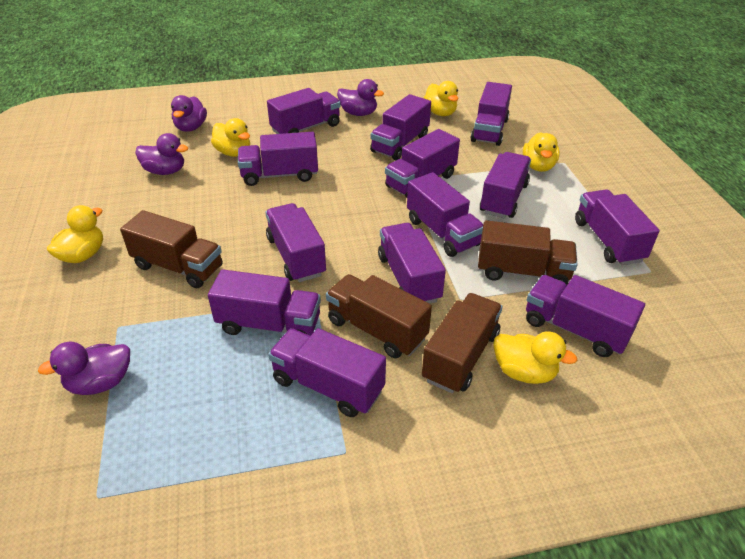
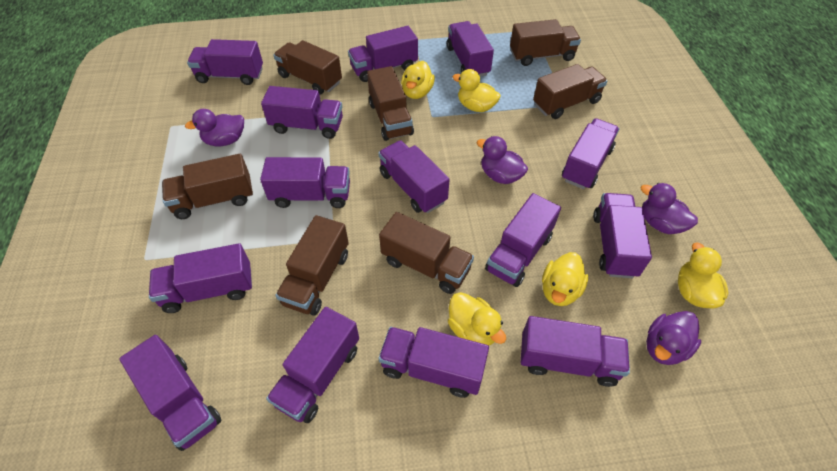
brown truck: [120,210,223,288] [326,274,432,358] [422,293,503,393] [478,220,578,285] = 4 -> [162,154,253,219] [273,40,342,95] [275,215,349,316] [367,66,414,141] [379,212,474,294] [510,19,581,66] [533,64,608,119] = 7
purple truck: [208,270,321,336] [238,132,318,186] [265,203,326,282] [267,88,341,134] [268,328,386,417] [370,94,431,160] [378,223,446,304] [385,129,460,198] [407,172,483,257] [470,82,512,146] [480,152,531,219] [526,275,645,357] [575,189,659,265] = 13 -> [119,335,221,451] [149,243,252,313] [187,39,263,85] [260,157,350,208] [261,86,343,139] [266,307,359,423] [348,26,418,82] [378,140,450,213] [378,327,489,398] [447,21,494,77] [485,193,561,287] [521,316,630,387] [562,118,619,189] [593,193,652,278] = 14

